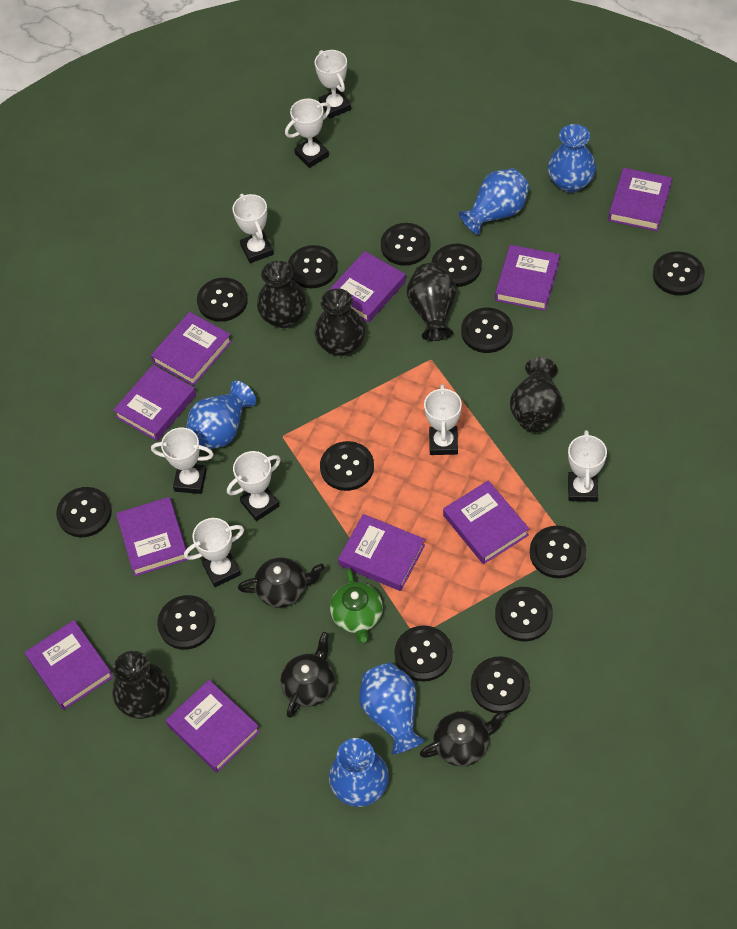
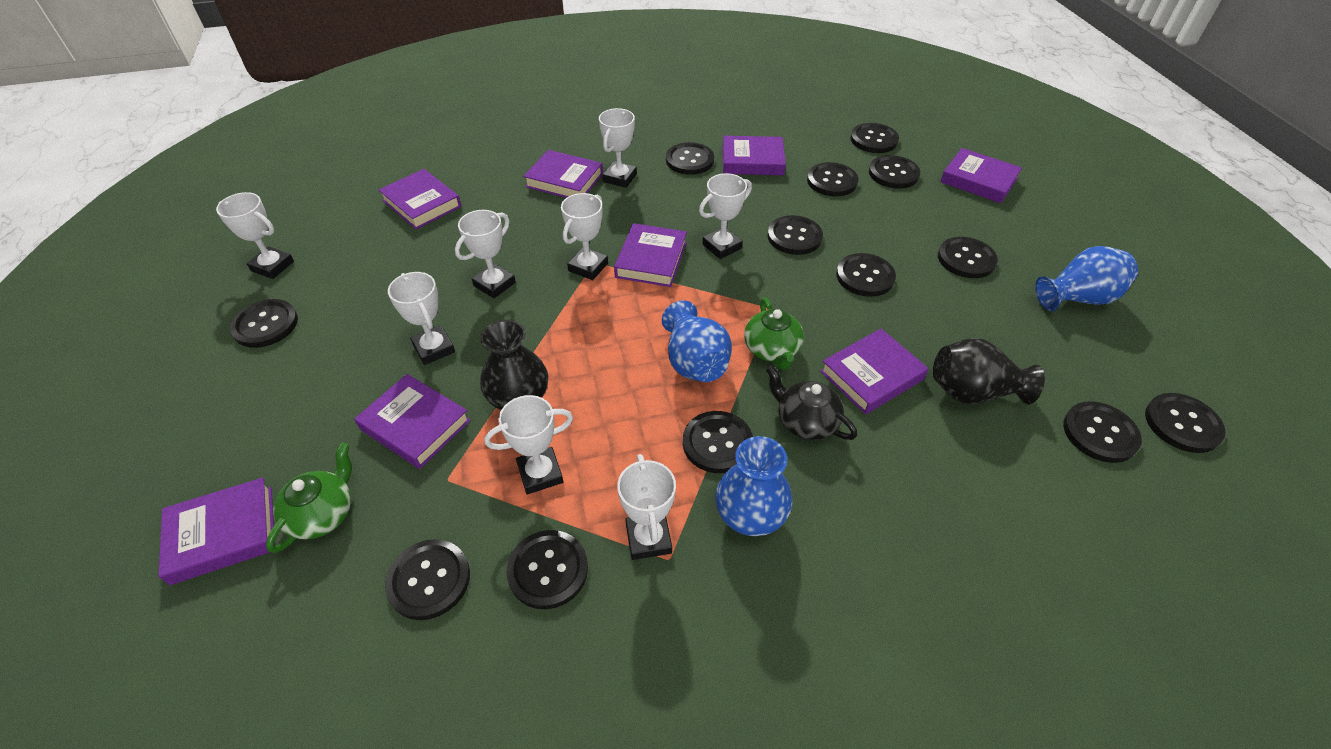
black teapot: [238,557,325,608] [280,632,335,718] [420,710,507,767] = 3 -> [766,365,857,440] = 1
black vase: [112,651,170,719] [257,261,307,328] [315,289,366,356] [407,263,457,341] [510,357,563,432] = 5 -> [480,320,548,410] [933,338,1045,405] = 2
blue vase: [186,381,256,449] [329,738,389,807] [359,663,425,754] [459,168,529,235] [548,124,596,193] = 5 -> [662,300,732,382] [715,436,792,536] [1035,246,1138,311] = 3
green teapot: [330,568,383,643] = 1 -> [266,442,352,553] [744,297,804,370] = 2
purple book: [25,620,113,710] [113,365,196,441] [116,497,188,576] [151,312,232,386] [166,680,260,773] [328,251,406,323] [338,514,425,591] [443,480,529,564] [495,245,560,311] [608,168,672,231] = 10 -> [158,478,275,585] [354,374,471,469] [379,169,461,229] [523,150,603,198] [614,223,687,287] [723,136,786,175] [820,329,929,414] [940,148,1022,203] = 8

